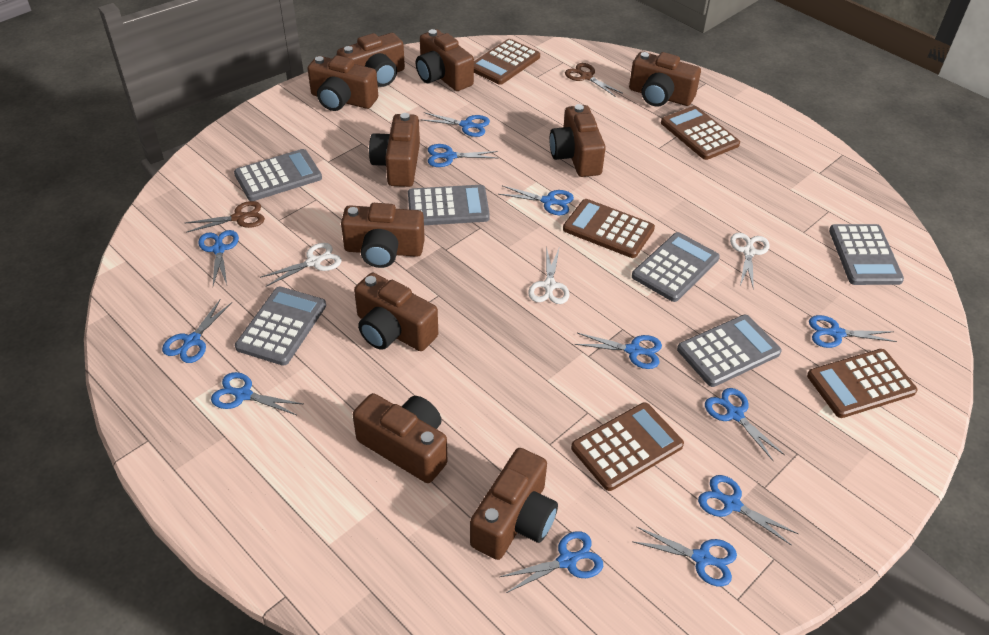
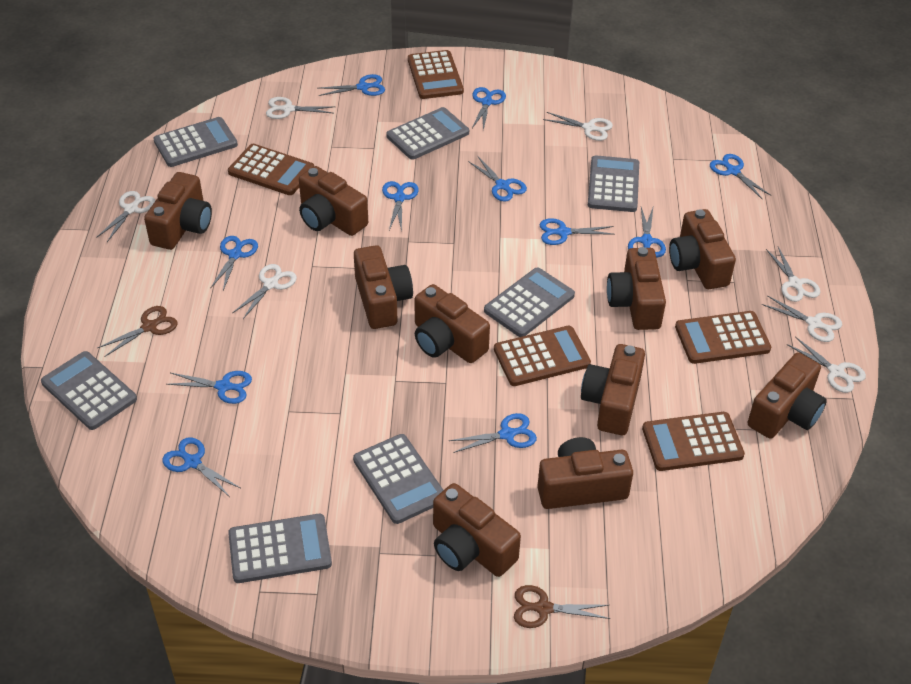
blue scissors: [162,299,232,363] [198,230,239,286] [211,372,303,415] [420,112,490,137] [428,144,498,167] [498,186,574,215] [500,531,603,593] [574,333,662,369] [632,527,737,586] [698,475,799,546] [705,388,785,461] [809,315,897,348] = 12 -> [162,437,240,497] [166,371,252,404] [210,236,258,291] [318,74,385,96] [382,181,419,232] [449,413,537,453] [468,157,527,202] [472,87,506,130] [539,218,615,245] [628,207,666,257] [710,154,772,200] = 11
grey calculator: [234,149,322,201] [235,287,326,366] [408,185,490,225] [632,232,720,302] [677,315,782,387] [829,224,904,285] = 6 -> [41,351,137,430] [153,117,238,167] [228,514,332,583] [353,434,443,524] [386,107,469,160] [484,267,575,337] [588,155,639,212] = 7
white scissors: [260,243,342,287] [528,247,570,304] [730,233,770,290] = 3 -> [96,191,155,242] [233,264,297,319] [266,97,335,119] [543,112,613,141] [762,295,842,342] [766,247,820,302] [786,337,866,393] = 7

